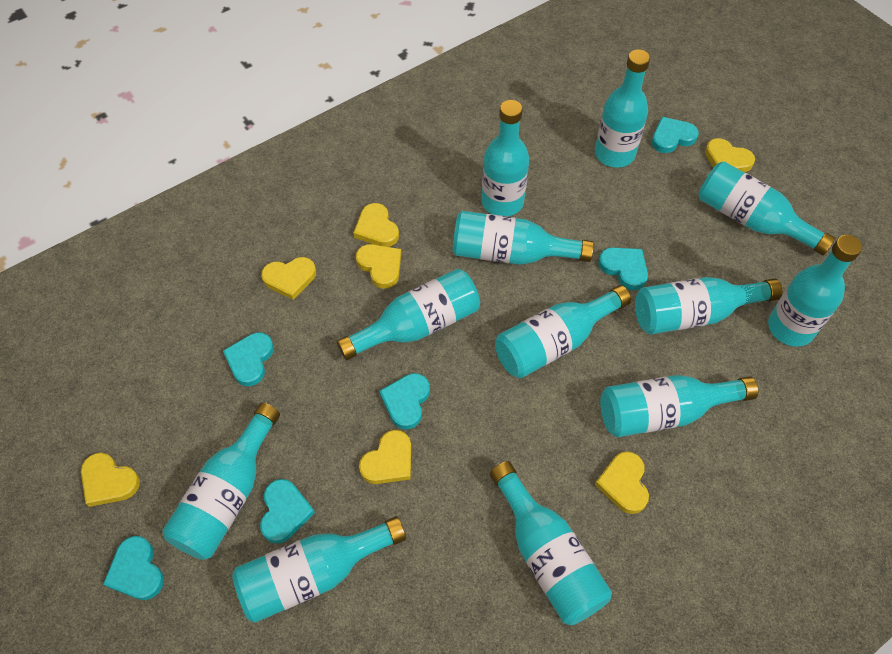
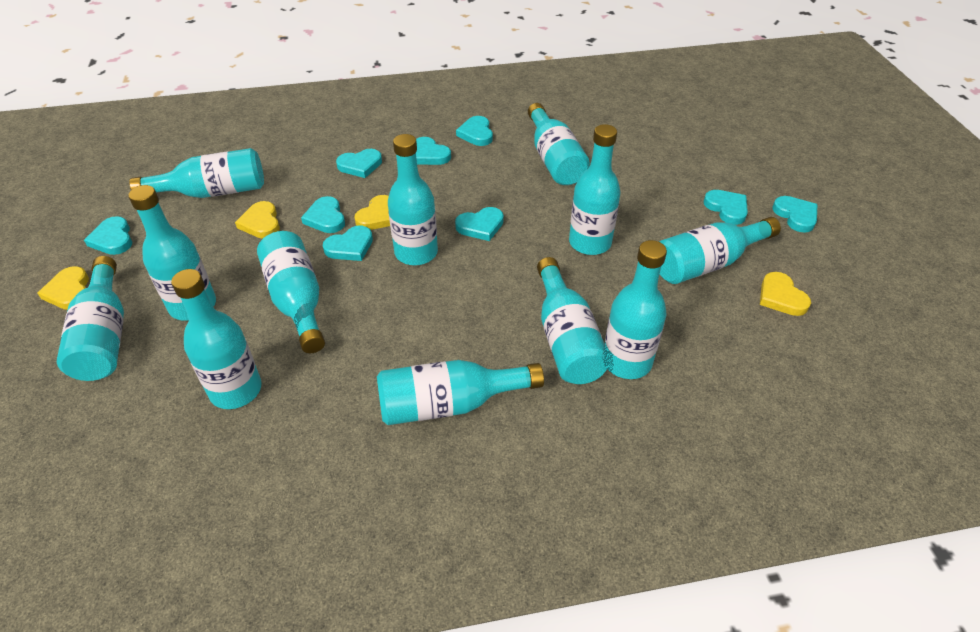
turquoise heart: [103,536,164,600] [223,333,274,386] [260,479,315,544] [379,373,430,429] [598,247,648,290] [651,117,699,153] = 6 -> [84,216,132,255] [301,196,345,233] [323,226,373,261] [336,149,382,178] [416,137,451,165] [455,207,504,241] [456,116,493,146] [703,190,748,225] [773,196,818,233] = 9
yellow heart: [81,453,140,507] [261,257,316,300] [353,203,399,247] [356,244,401,289] [359,430,411,484] [595,451,649,514] [705,138,755,172] = 7 -> [38,266,89,310] [235,201,280,239] [355,195,390,230] [760,272,811,316] = 4

